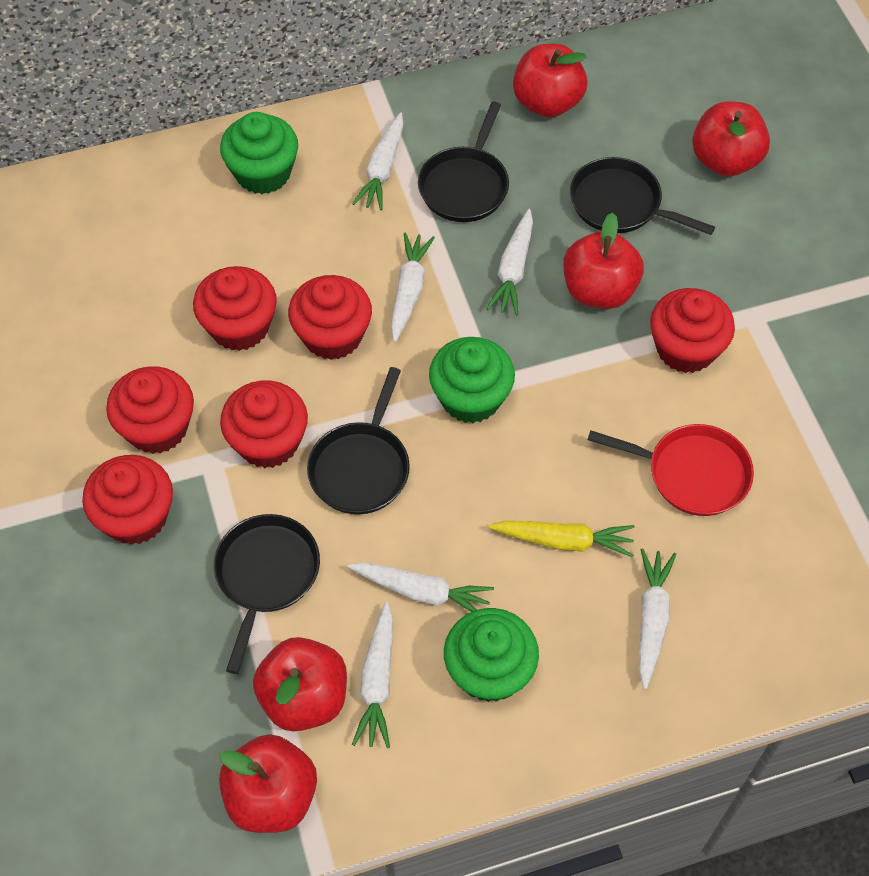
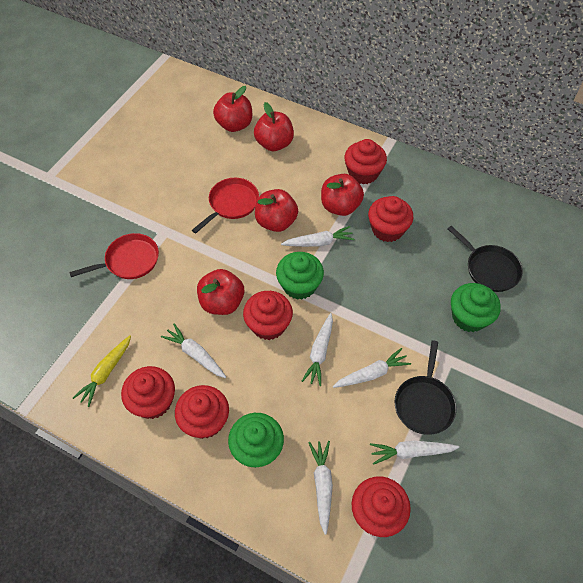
black pan: [214,514,320,674] [307,367,410,514] [418,102,509,222] [570,157,715,235] = 4 -> [394,340,457,435] [448,226,523,292] = 2
red pan: [587,424,754,516] = 1 -> [69,233,159,279] [192,178,259,233] = 2

